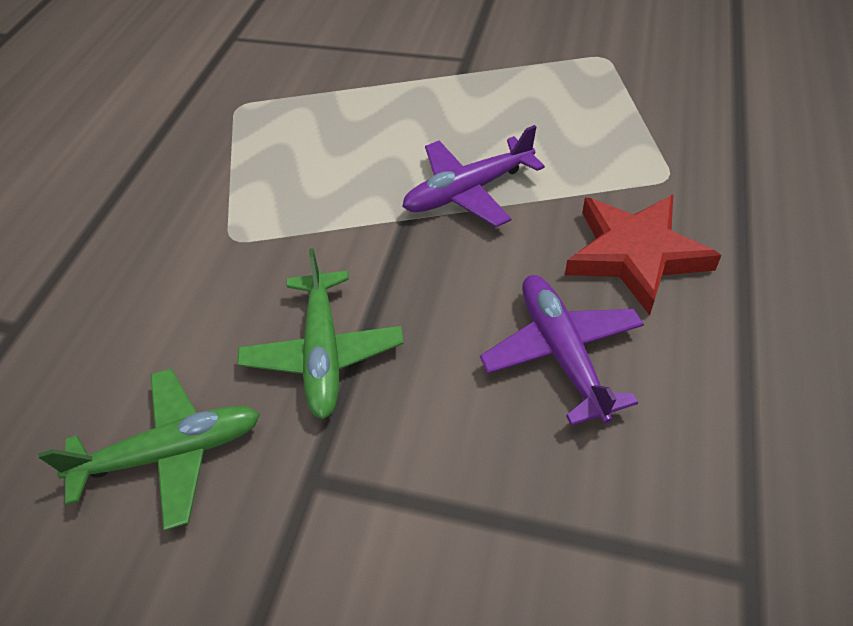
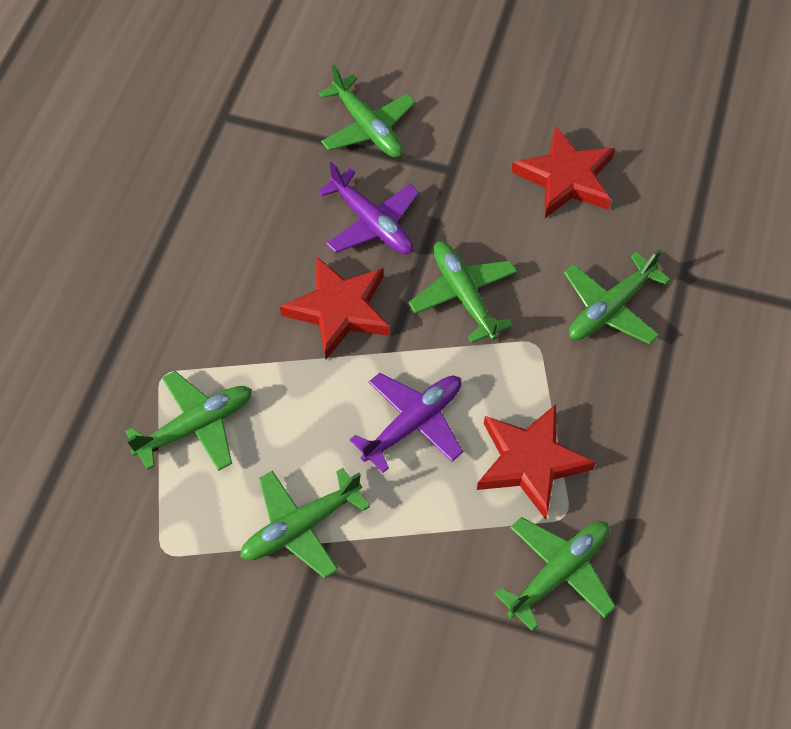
green plane: [38,368,260,531] [238,248,404,419] = 2 -> [125,371,252,471] [240,468,370,579] [319,65,415,157] [409,241,517,343] [494,517,616,631] [564,249,670,345] = 6
red star: [565,195,722,315] = 1 -> [280,256,390,359] [477,404,596,519] [511,126,615,218] = 3

